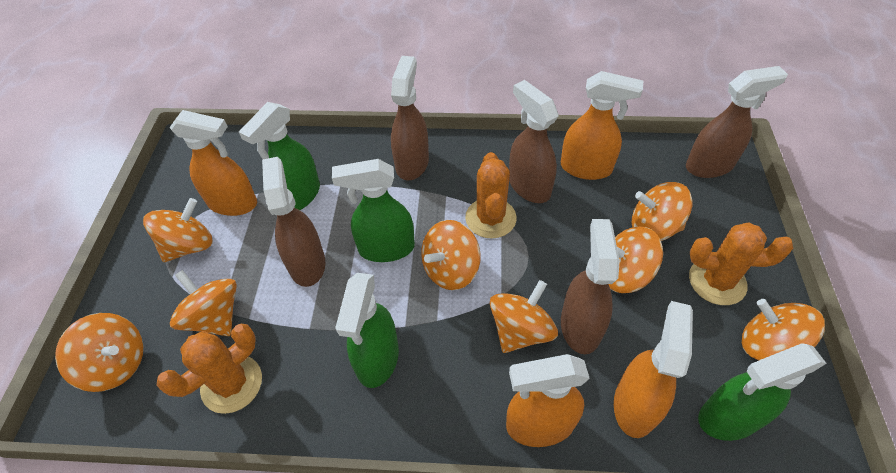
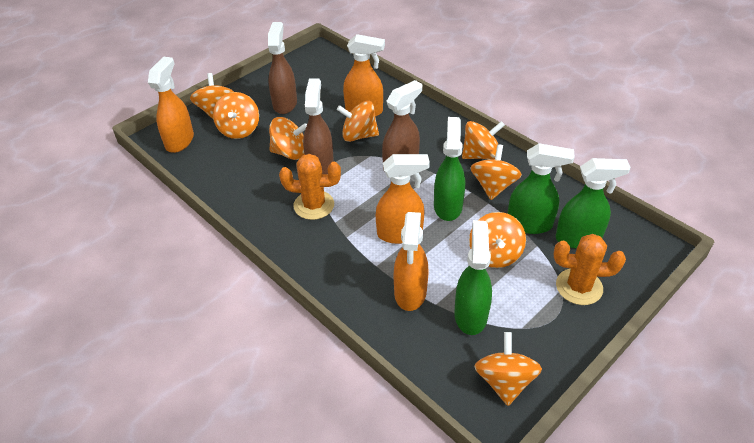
brown spray bottle: [262,157,325,287] [391,56,429,180] [509,80,558,203] [561,219,620,354] [686,66,788,178] = 5 -> [268,22,297,114] [303,78,334,174] [382,80,423,170] = 3
orange cactus: [157,324,262,414] [465,152,517,239] [689,222,793,305] = 3 -> [279,154,341,220] [554,234,626,305] = 2

